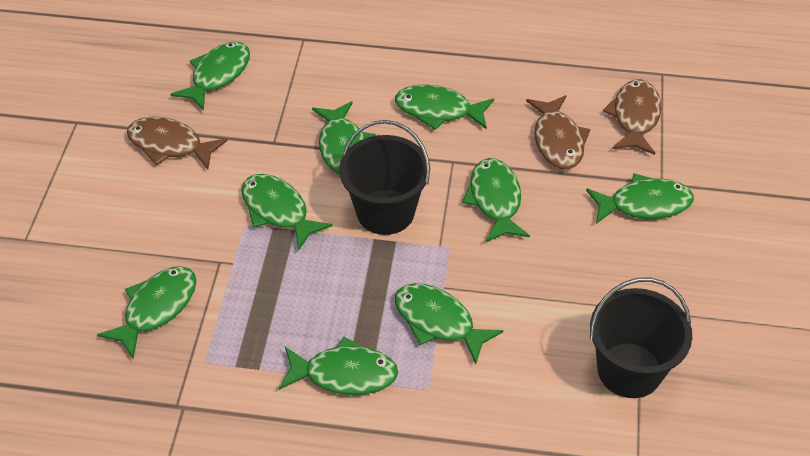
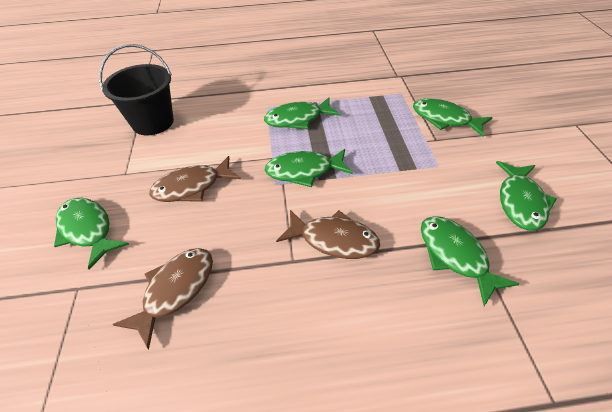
black bucket: [339,120,430,235] [590,277,692,398] = 2 -> [99,44,174,135] = 1
green fish: [97,266,196,359] [171,41,250,111] [241,174,332,251] [279,337,398,395] [312,101,375,174] [395,84,494,130] [395,283,504,364] [462,158,530,242] [586,173,694,224] = 9 -> [54,198,129,269] [264,97,341,129] [265,149,353,187] [413,98,493,137] [421,216,519,306] [496,161,557,231] = 6

